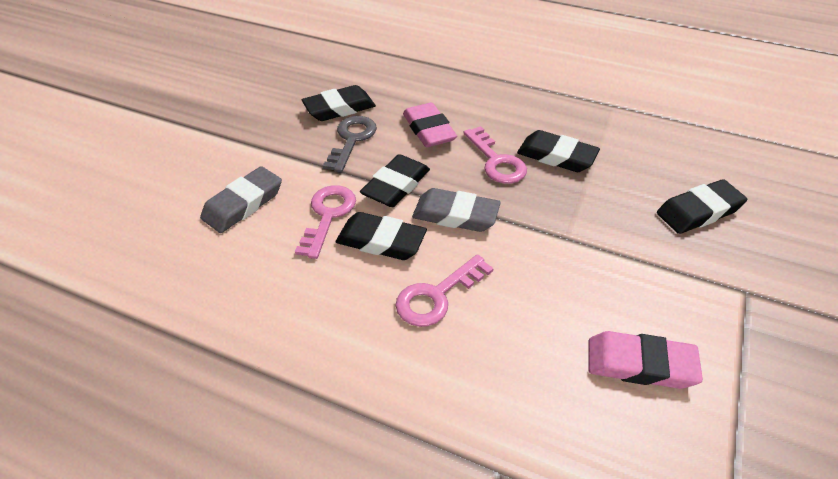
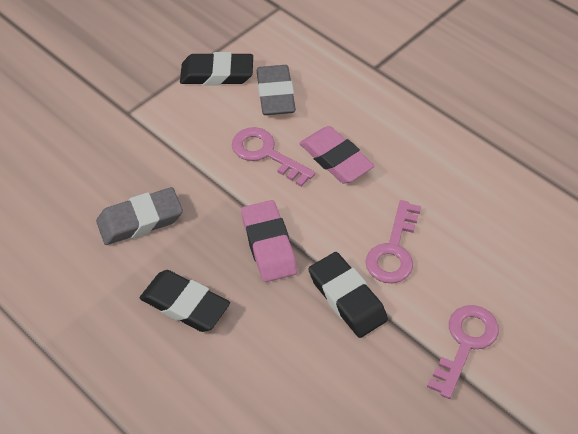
black eraser: [302,85,376,121] [336,212,427,260] [360,154,430,207] [517,130,600,172] [657,179,747,234] = 5 -> [140,270,230,332] [180,52,253,85] [309,252,388,338] = 3
grey key: [323,116,377,172] = 1 -> none = 0

